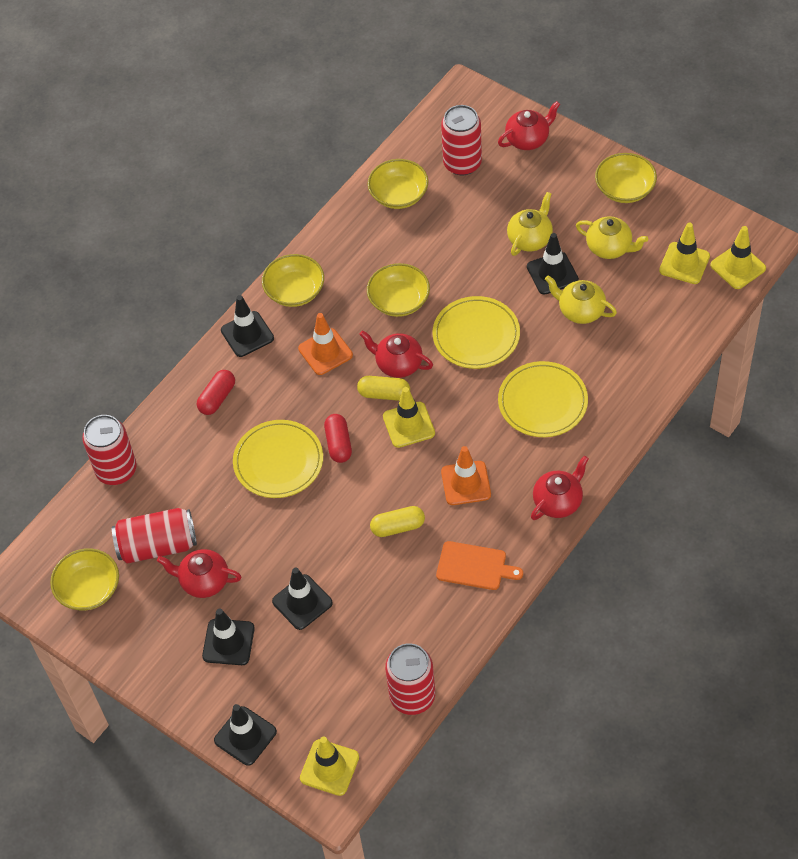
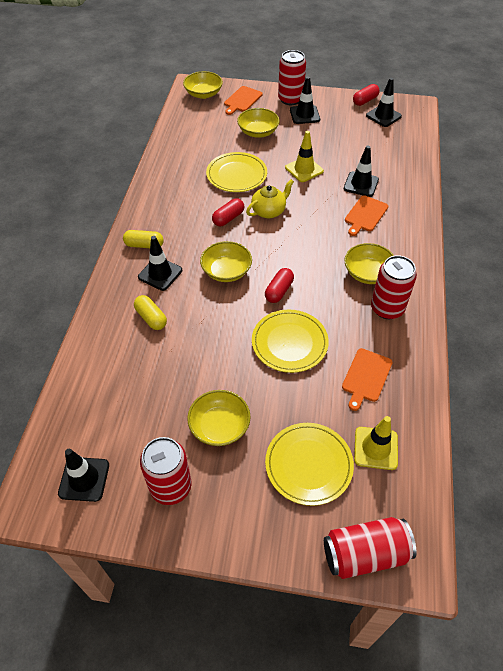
orange cutting board: [436,541,523,590] = 1 -> [224,86,263,115] [342,348,392,411] [345,195,388,236] = 3
orange traffic cone: [298,313,353,375] [441,446,491,505] = 2 -> none = 0
red capsule: [197,370,235,415] [324,414,352,463] = 2 -> [212,198,244,226] [265,268,294,303] [353,84,380,106] = 3
red teapot: [157,549,242,598] [359,331,433,378] [498,101,560,150] [531,456,589,520] = 4 -> none = 0
yellow teapot: [507,192,553,256] [545,275,617,324] [576,216,648,259] = 3 -> [246,179,294,218] = 1
yellow traffic cone: [300,737,359,796] [383,387,435,448] [659,223,710,284] [710,226,766,289] = 4 -> [285,131,324,182] [354,416,398,470] = 2

